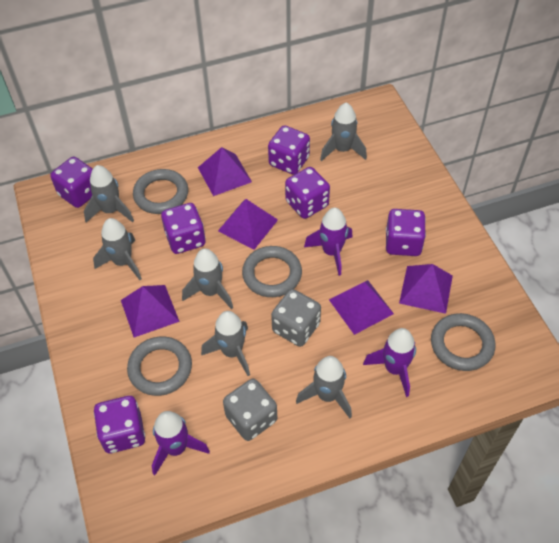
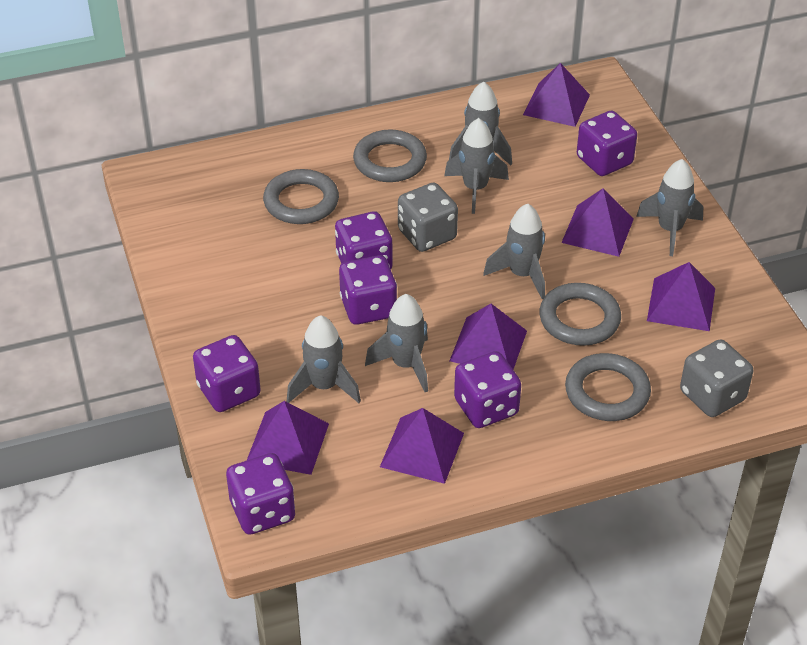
purple pyramid: [121,285,180,338] [198,147,252,196] [218,199,278,250] [329,280,394,335] [399,264,453,314] = 5 -> [246,401,329,475] [380,408,464,484] [450,304,527,369] [523,63,590,127] [561,188,634,257] [647,262,715,331] = 6
purple rocket: [152,411,210,475] [304,208,352,276] [363,328,416,397] = 3 -> none = 0

